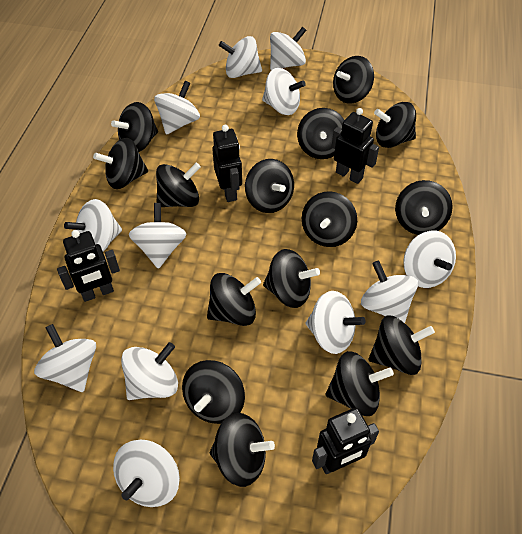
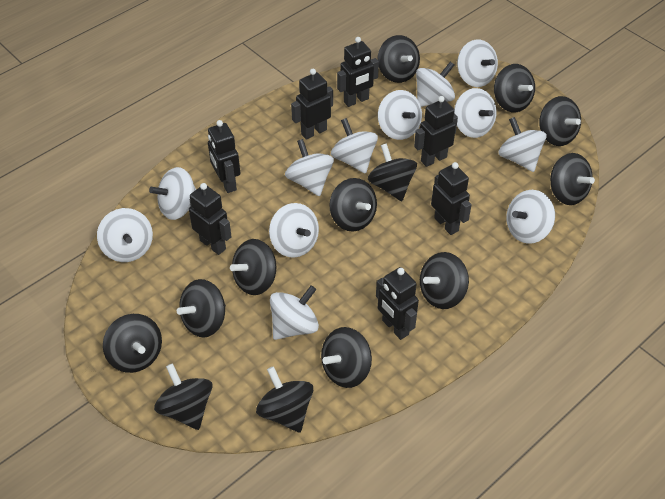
black robot: [57,230,120,302] [212,125,242,202] [312,408,379,474] [332,108,379,184] = 4 -> [189,183,232,255] [208,120,241,193] [291,69,333,140] [337,37,379,107] [376,267,419,340] [414,96,458,167] [431,162,472,235] = 7
black spinning top: [93,138,148,189] [111,102,158,152] [156,163,201,207] [182,360,245,424] [207,273,261,326] [210,413,275,487] [245,159,294,213] [263,249,320,308] [297,108,344,159] [302,191,357,247] [326,351,394,416] [333,56,374,104] [369,316,435,375] [374,102,416,148] [395,180,453,235] = 15 -> [103,314,162,373] [154,363,213,430] [177,279,226,337] [230,239,276,295] [256,366,313,433] [321,327,372,388] [329,178,377,231] [368,143,417,201] [378,35,420,83] [420,252,469,309] [494,64,535,112] [539,96,581,146] [550,153,595,205] = 13

